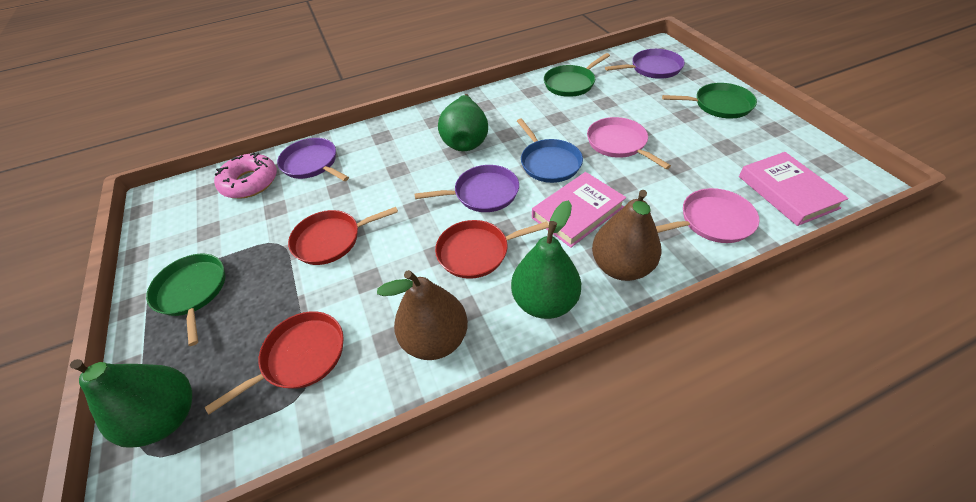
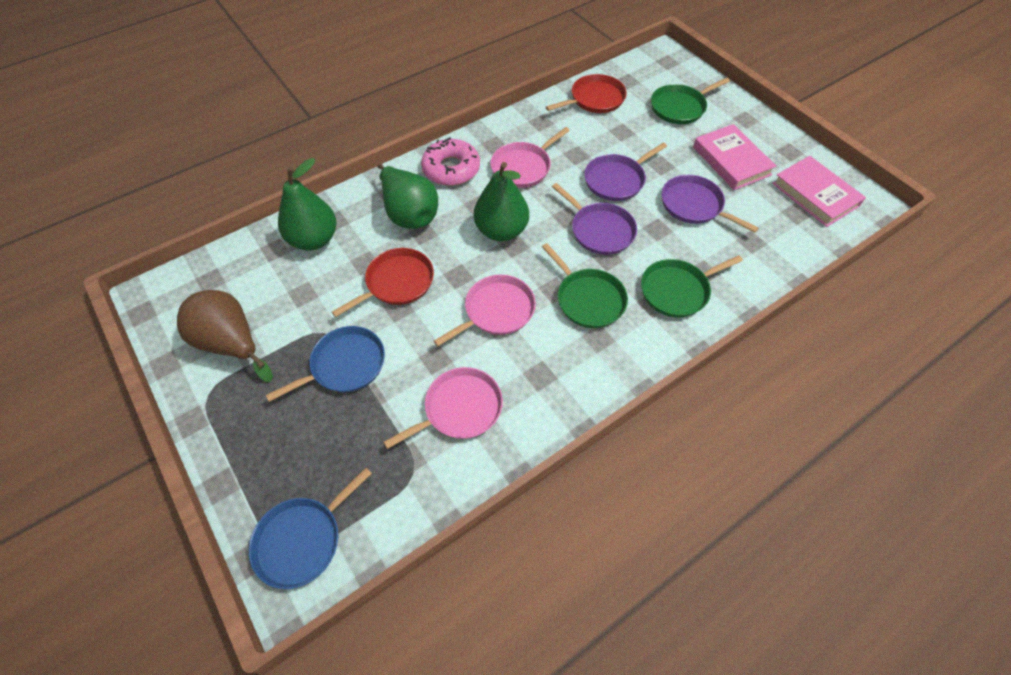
blue pan: [517,119,583,183] = 1 -> [249,468,372,589] [266,326,385,402] = 2
brown pear: [377,270,468,360] [592,190,661,281] = 2 -> [177,290,273,382] = 1
pink pan: [587,117,671,169] [656,188,759,243] = 2 -> [383,367,503,449] [434,275,536,346] [490,127,570,188] = 3
red pan: [205,311,344,414] [288,207,398,265] [435,220,549,279] = 3 -> [332,248,434,317] [546,74,627,113] = 2

